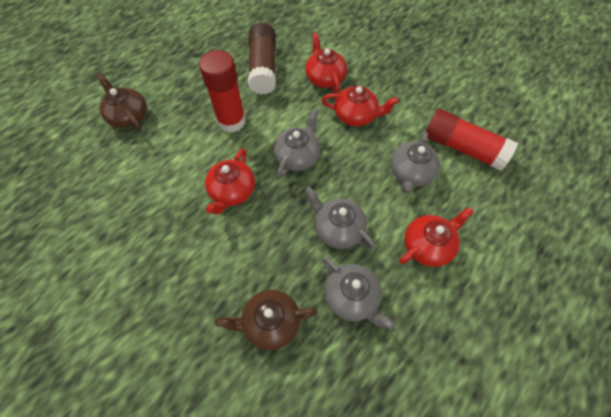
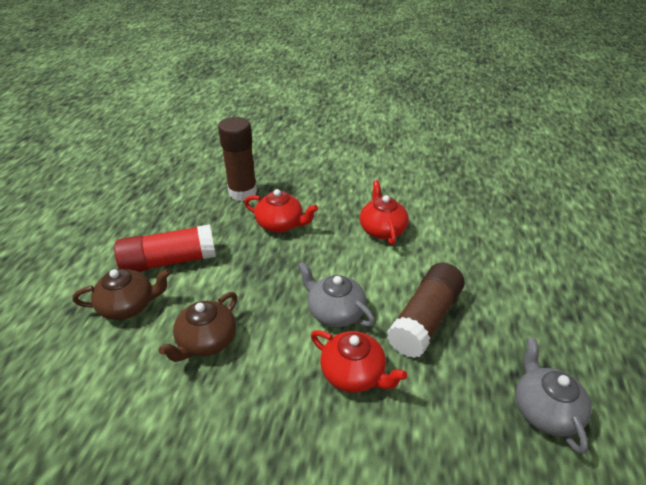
brown glue stick: [248,23,276,95] = 1 -> [218,117,257,201] [387,263,465,358] = 2
grey teapot: [273,109,321,178] [305,187,375,250] [322,257,395,330] [391,132,440,194] = 4 -> [298,261,375,327] [516,338,591,454] = 2
red glue stick: [199,50,246,133] [425,109,518,171] = 2 -> [114,224,216,272] = 1
red teapot: [205,149,255,215] [305,32,347,93] [322,86,399,126] [399,207,474,267] = 4 -> [244,189,318,233] [311,330,407,393] [360,180,409,245] = 3

